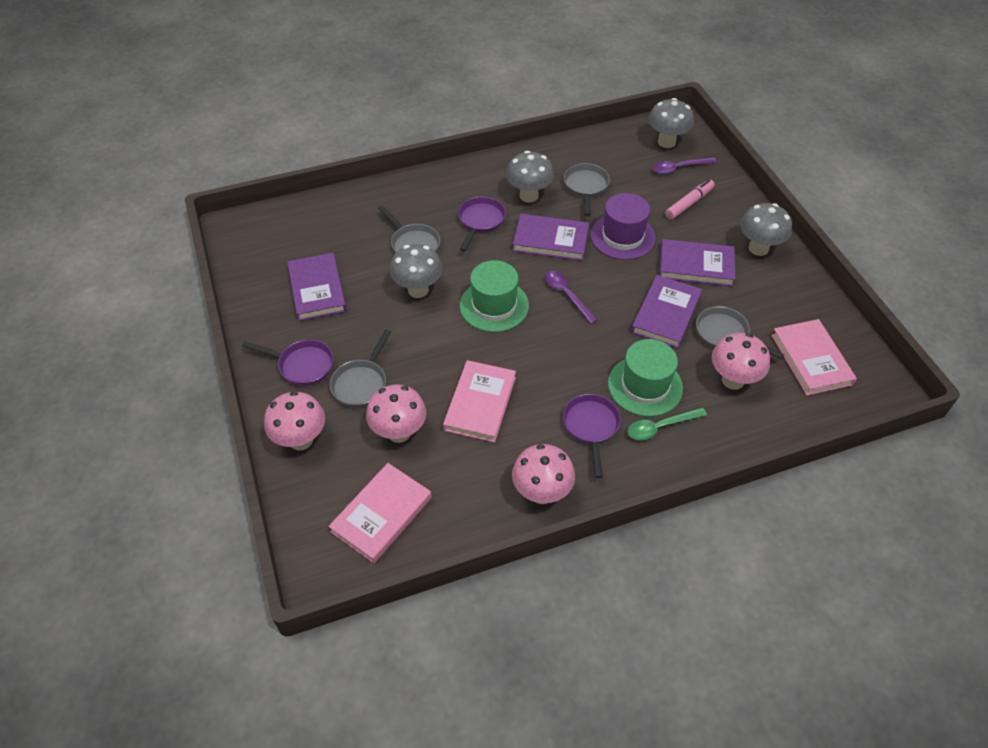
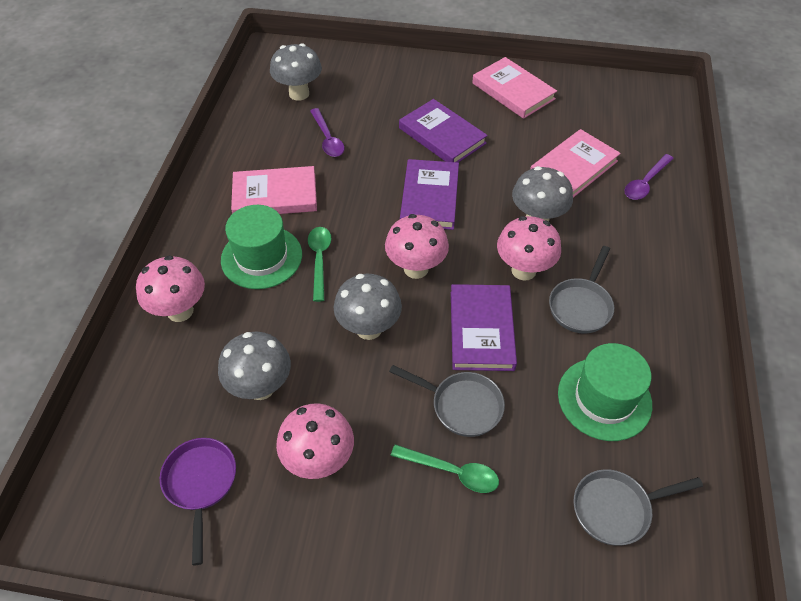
green spoon: [627,408,707,440] = 1 -> [308,227,332,302] [391,444,499,493] = 2
grey pan: [330,329,391,408] [378,205,440,253] [564,163,610,216] [696,306,784,359] = 4 -> [389,365,505,437] [549,246,614,333] [573,469,703,545] = 3
pink marker: [665,179,715,220] = 1 -> none = 0
purple book: [287,253,347,321] [513,214,589,261] [631,275,702,349] [659,239,735,287] = 4 -> [399,99,488,163] [400,159,459,230] [451,284,517,371] = 3
purple hat: [590,193,656,260] = 1 -> none = 0
purple pan: [242,340,334,386] [458,196,506,252] [563,394,621,478] = 3 -> [160,438,236,565] = 1

